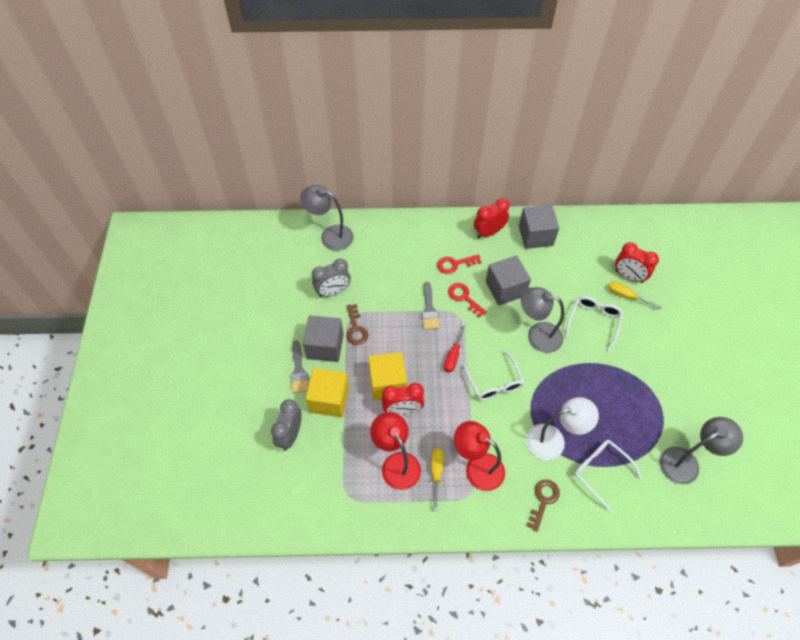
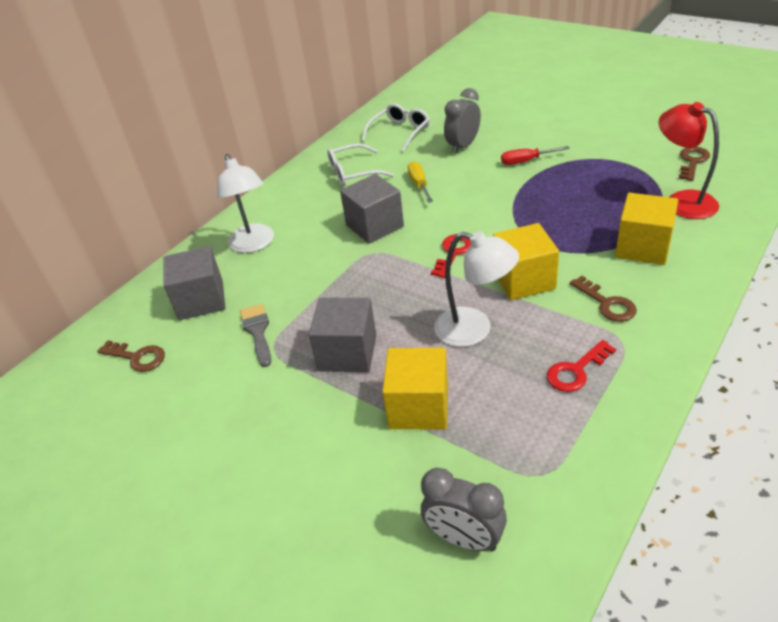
brown key: [346,304,368,345] [526,479,560,532] = 2 -> [97,340,165,372] [570,276,637,322] [679,147,710,181] = 3
grey brush: [290,340,309,393] [422,282,440,329] = 2 -> [240,304,271,367] = 1
grey lamp: [300,185,354,251] [521,287,564,353] [660,417,743,484] = 3 -> none = 0
red clock: [382,383,424,415] [474,198,510,238] [615,242,659,283] = 3 -> none = 0
red lamp: [370,412,421,490] [454,421,505,491] = 2 -> [659,102,719,219] = 1
white glasses: [462,350,524,400] [565,296,623,352] [574,440,642,511] = 3 -> [327,143,394,187] [361,103,430,152] = 2
white lamp: [526,397,599,460] = 1 -> [217,154,274,253] [434,231,519,347] = 2
yellow cube: [306,368,349,417] [368,352,407,400] = 2 -> [382,348,448,429] [493,223,559,300] [615,193,678,265] = 3
yellow screwdriver: [431,448,444,511] [608,281,661,309] = 2 -> [408,162,433,203] = 1

